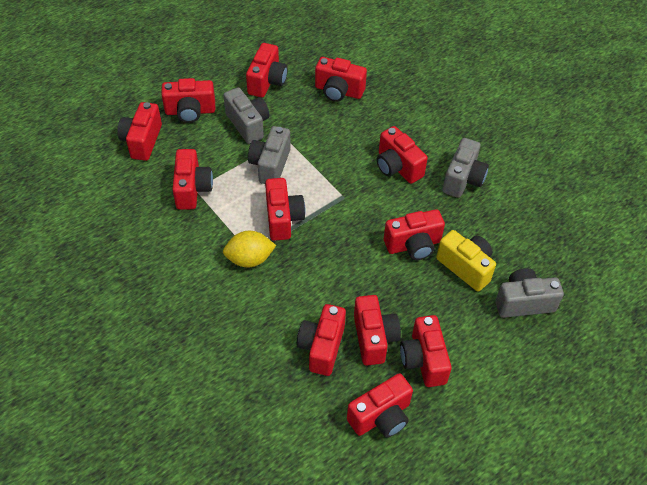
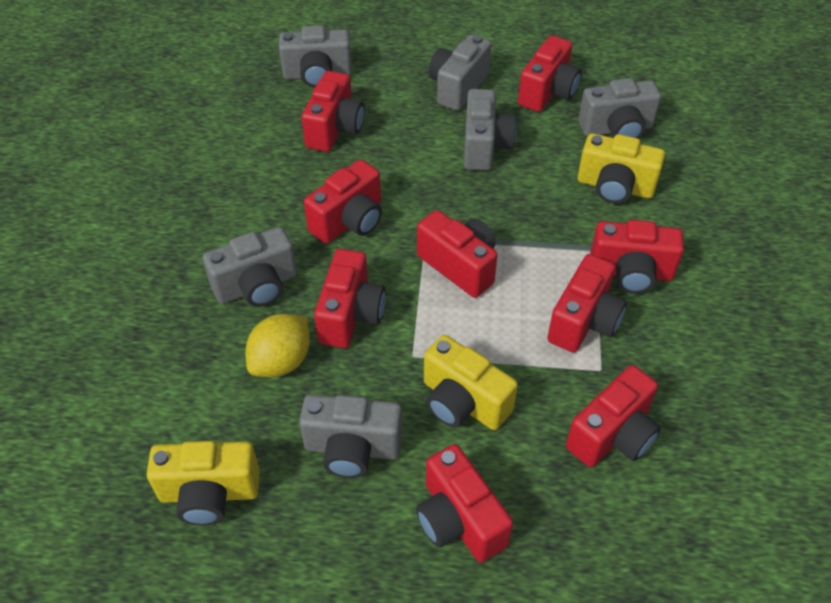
grey camera: [223,87,269,144] [248,126,291,184] [443,138,489,198] [495,268,564,318] = 4 -> [203,227,297,307] [279,25,352,88] [299,394,402,478] [429,35,492,111] [464,89,517,171] [578,78,661,139] = 6
red camera: [117,102,162,161] [161,78,215,123] [172,149,213,210] [246,43,288,97] [265,178,305,241] [297,304,346,376] [315,57,367,102] [347,373,413,438] [354,295,401,366] [377,126,428,184] [384,209,445,260] [400,315,452,387] = 12 -> [301,71,365,152] [304,159,382,243] [314,249,386,348] [416,444,513,562] [417,210,497,298] [518,36,581,112] [547,254,627,352] [566,365,661,467] [590,220,684,293] = 9
yellow camera: [436,230,496,291] = 1 -> [147,441,260,526] [424,335,518,430] [577,133,665,204] = 3

